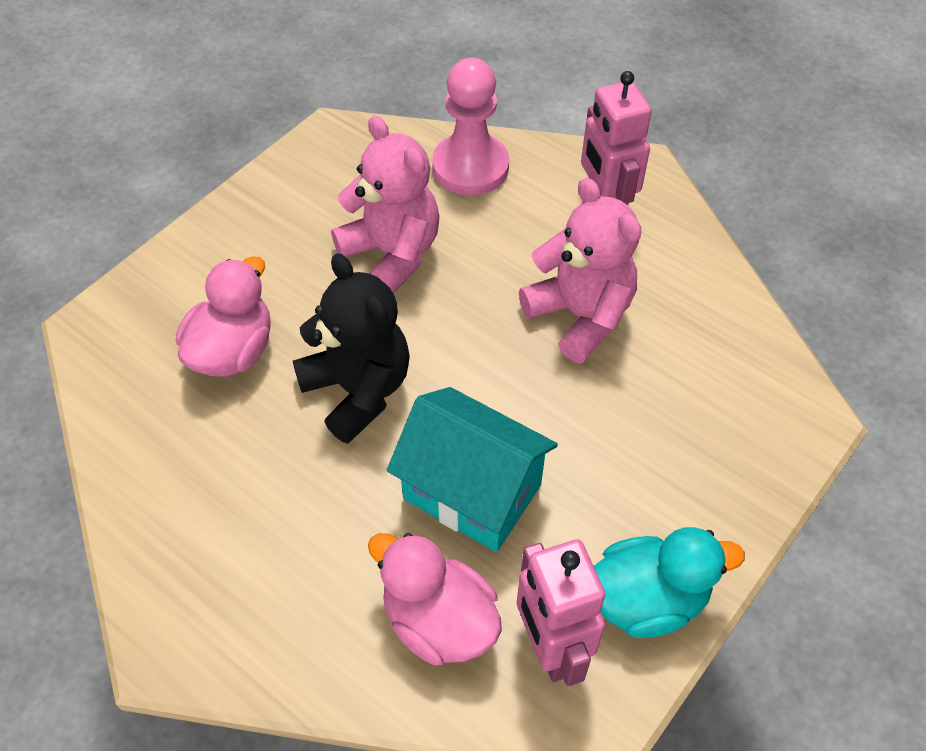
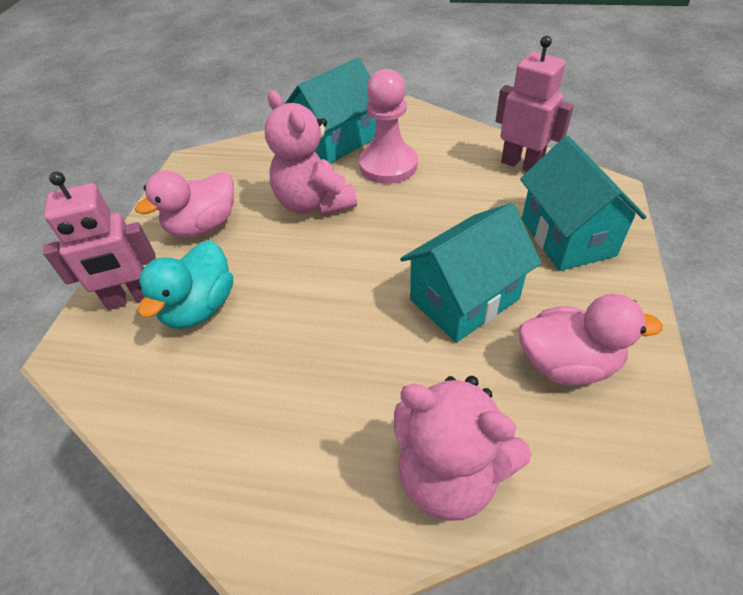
black teddy bear: [293,253,410,444] = 1 -> none = 0
turquoise house: [387,387,558,552] = 1 -> [285,58,376,163] [400,203,541,342] [520,136,646,271] = 3

